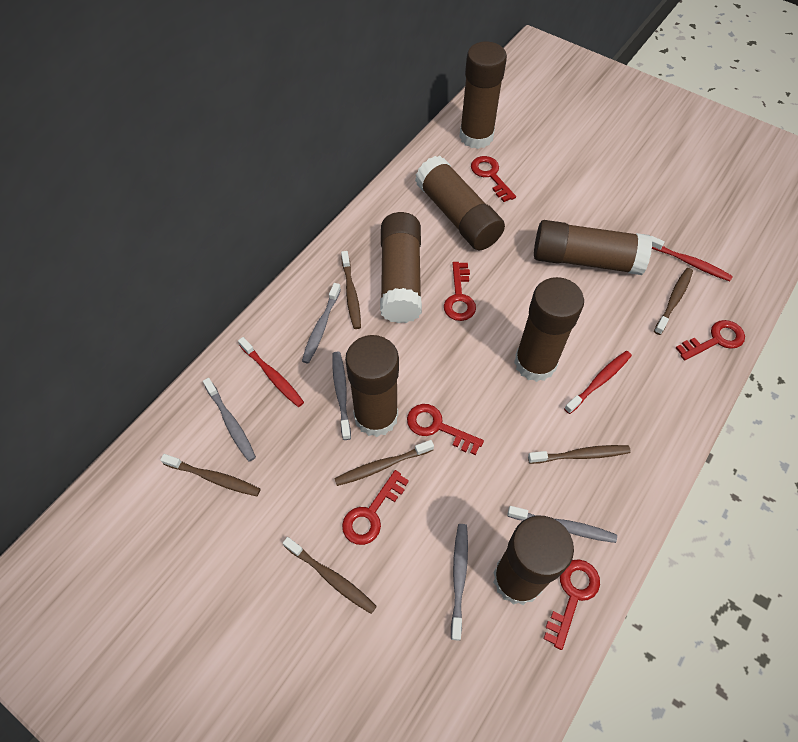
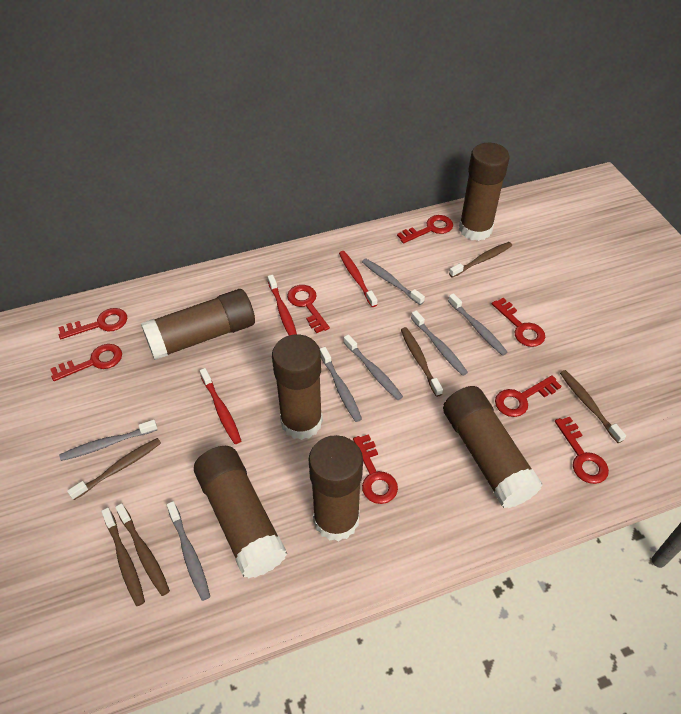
brown glue stick: [345,335,399,437] [380,212,422,323] [415,156,505,250] [459,42,507,149] [493,516,574,605] [514,277,584,382] [534,220,652,275] = 7 -> [141,289,255,360] [194,446,287,579] [272,334,323,440] [308,435,363,541] [443,386,543,508] [459,143,510,241] = 6
grey toothbrush: [203,378,256,462] [302,283,341,363] [332,352,351,440] [451,524,468,641] [507,506,617,543] = 5 -> [59,420,157,461] [167,501,210,601] [320,347,362,422] [343,334,403,400] [362,259,425,305] [411,310,468,376] [448,293,508,356] = 7
red key: [342,470,409,545] [407,404,484,455] [444,262,476,321] [471,156,516,202] [543,559,600,650] [676,320,745,361] = 6 -> [50,344,122,381] [58,308,127,339] [287,285,330,333] [353,434,398,504] [397,215,453,243] [492,298,545,347] [495,375,562,417] [555,417,609,484] = 8

